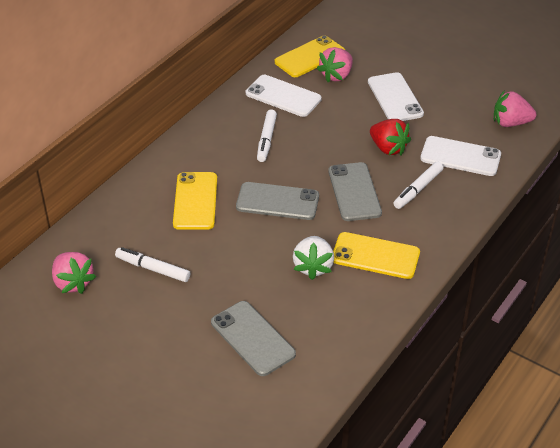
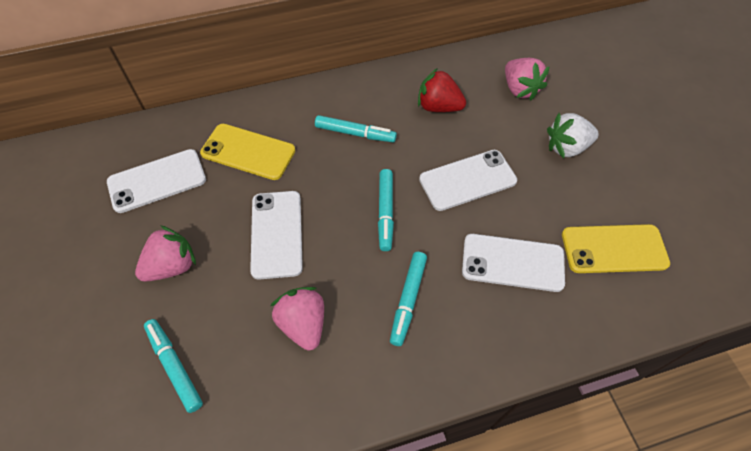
grey phone: [211,301,296,376] [236,182,319,220] [328,162,382,221] = 3 -> none = 0
turquoise marker: none = 0 -> [144,319,203,413] [315,115,397,142] [378,169,394,251] [390,252,427,346] = 4
white marker: [115,247,190,282] [257,110,277,162] [394,161,443,209] = 3 -> none = 0
white phone: [246,75,322,117] [368,72,424,121] [420,136,501,176] = 3 -> [107,149,206,213] [250,191,303,280] [419,150,517,211] [462,234,565,292] = 4
yellow phone: [173,172,217,230] [275,35,345,77] [333,232,420,279] = 3 -> [200,124,295,180] [562,224,670,273] = 2

